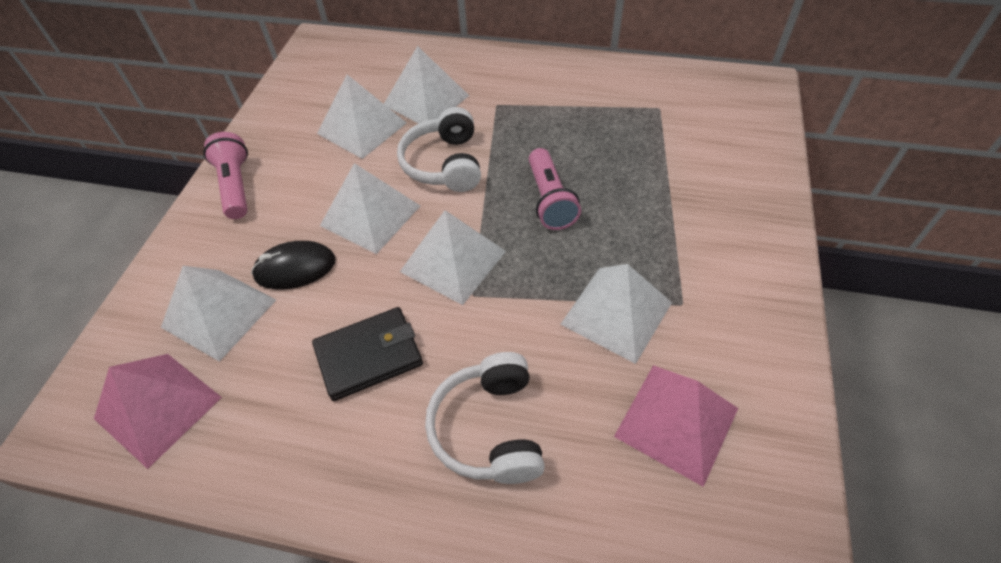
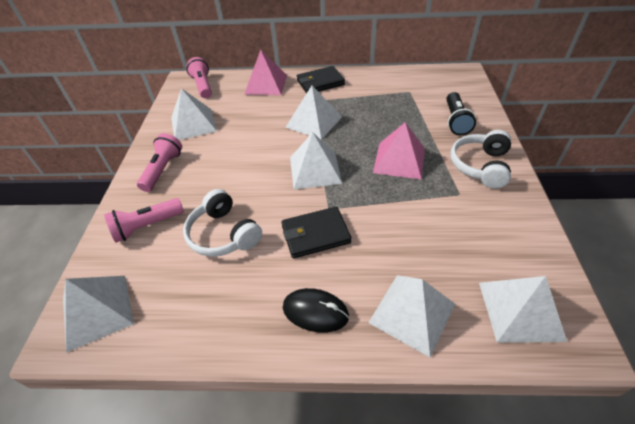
black flashlight: none = 0 -> [446,92,476,135] = 1
black wallet: [312,307,423,401] = 1 -> [281,207,351,258] [297,66,345,94] = 2
pink flashlight: [203,132,248,219] [529,148,581,230] = 2 -> [104,198,184,243] [137,133,182,192] [186,57,212,98] = 3

